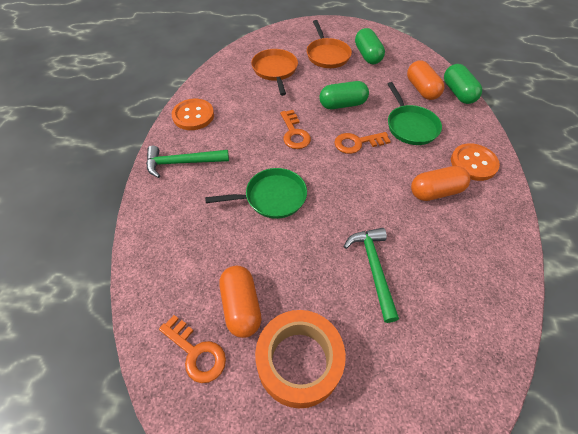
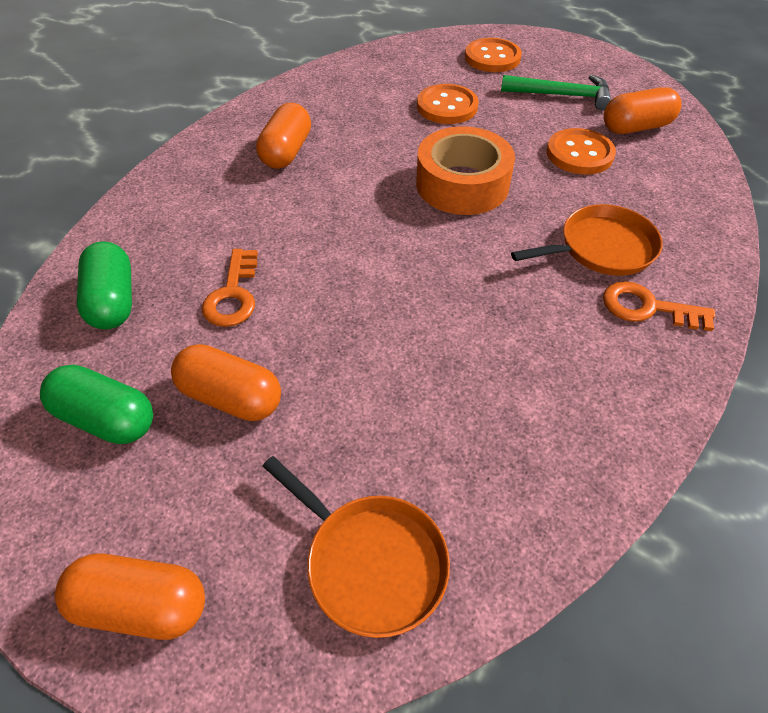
green capsule: [319,81,369,109] [355,28,385,64] [444,64,482,104] = 3 -> [40,365,153,444] [77,241,132,330] = 2
green hammer: [146,146,229,178] [344,228,399,323] = 2 -> [501,75,611,110] = 1
green pan: [205,168,307,219] [388,82,442,145] = 2 -> none = 0
orange button: [172,99,214,130] [451,143,500,181] = 2 -> [417,84,479,124] [465,38,522,72] [547,128,616,174] = 3
orange capsule: [219,266,261,338] [407,60,445,100] [411,166,471,201] = 3 -> [55,553,205,640] [171,344,281,421] [256,103,311,169] [604,87,682,134] = 4
orange key: [159,315,226,383] [280,110,311,149] [334,132,391,154] = 3 -> [202,249,258,327] [603,281,715,331] = 2

